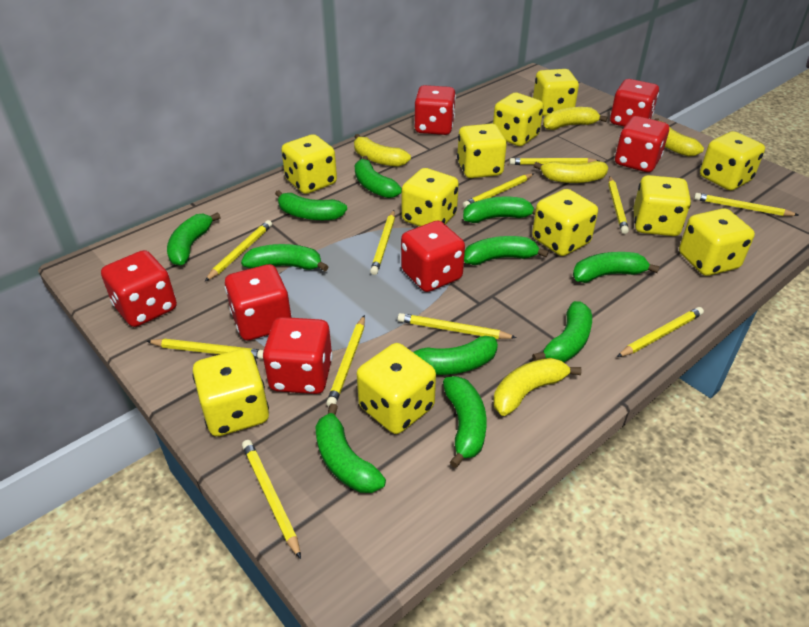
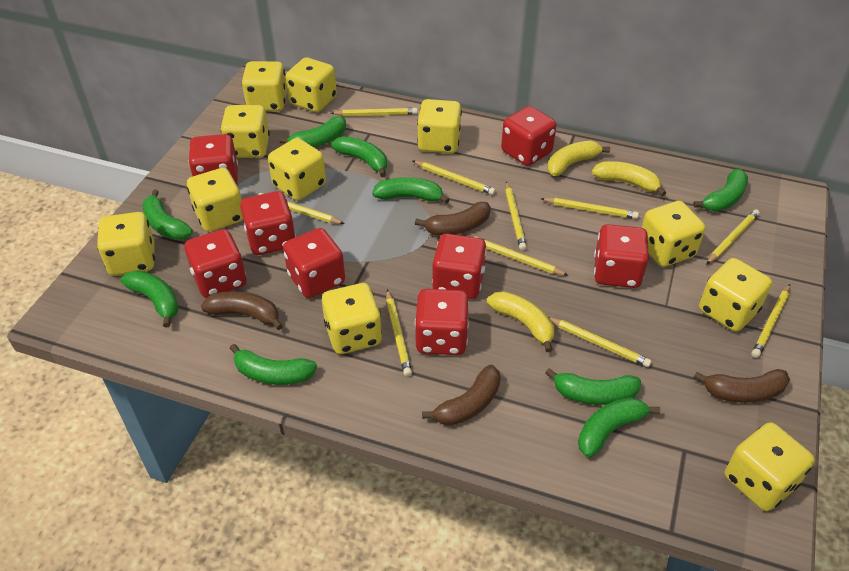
brown banana: none = 0 -> [201,291,283,330] [415,202,491,235] [422,365,501,426] [693,369,790,403] = 4
green banana: [167,212,221,266] [241,244,329,271] [275,190,347,220] [315,404,386,493] [355,156,402,198] [413,336,498,375] [443,376,487,468] [463,197,536,223] [464,236,549,265] [532,301,592,362] [573,252,660,283] = 11 -> [120,270,179,328] [142,190,193,240] [229,344,317,385] [279,116,346,147] [331,136,387,177] [372,177,450,204] [545,368,641,405] [578,397,660,457] [693,169,748,211] = 9
red dice: [101,250,177,327] [225,264,292,340] [263,317,333,394] [401,221,465,292] [414,85,456,135] [610,79,659,127] [615,116,669,172] = 7 -> [184,229,246,298] [188,134,238,185] [240,191,296,255] [283,228,345,298] [415,289,469,355] [432,233,487,299] [501,106,556,166] [594,224,649,288] = 8
yellow banana: [354,134,411,167] [493,358,582,416] [534,161,608,183] [543,107,608,130] [655,118,704,157] = 5 -> [487,291,554,352] [548,141,610,176] [592,161,666,196] = 3
yellow pencil: [147,339,264,359] [205,220,272,281] [242,440,301,559] [326,315,365,407] [370,210,395,275] [398,313,517,339] [462,173,534,208] [509,158,599,165] [608,176,629,234] [617,307,704,357] [694,193,799,216] = 11 -> [258,193,345,224] [331,108,418,116] [386,289,412,377] [413,161,496,195] [476,237,569,276] [505,181,527,251] [540,198,639,219] [549,317,652,367] [706,209,760,265] [751,284,790,358] = 10

